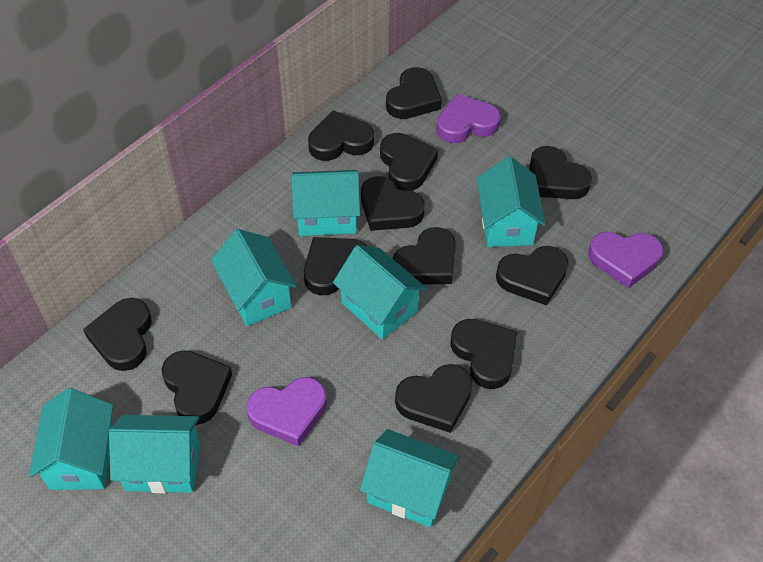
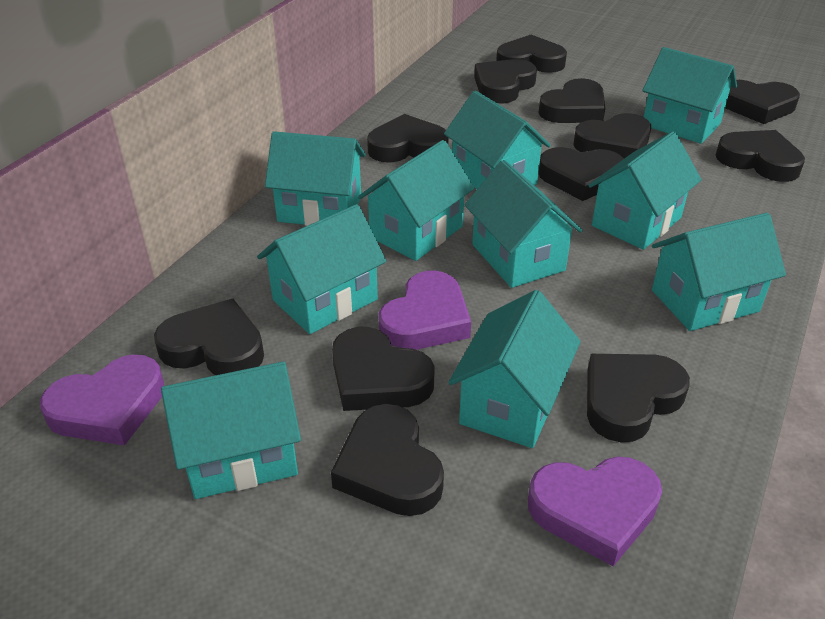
turquoise house: [29,388,113,490] [109,415,200,493] [211,229,297,326] [291,170,360,236] [333,245,427,340] [360,429,460,527] [477,156,546,247] = 7 -> [161,362,301,499] [257,204,386,334] [265,131,366,226] [358,140,475,261] [444,90,551,189] [448,290,581,448] [465,160,583,288] [588,132,701,250] [642,47,737,144] [652,213,786,331] = 10

